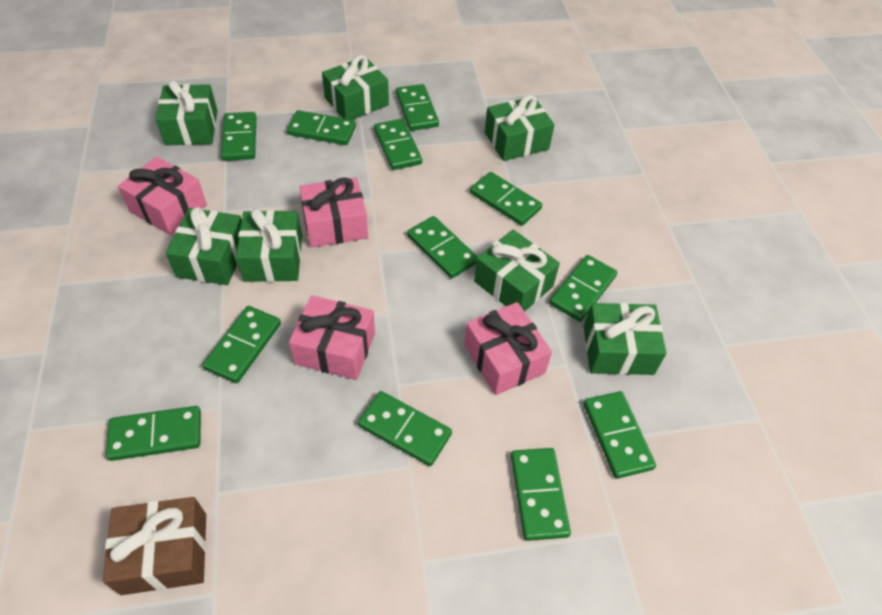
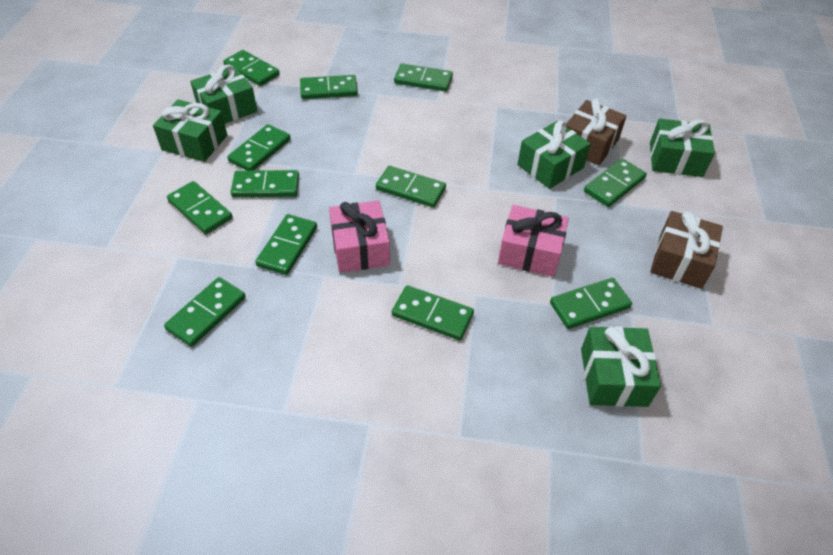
brown gift: [103,497,206,595] = 1 -> [566,99,627,166] [650,211,723,289] = 2
green gift: [155,80,218,145] [166,207,242,285] [236,208,302,282] [322,55,389,120] [474,229,560,312] [485,95,555,161] [584,303,666,375] = 7 -> [153,99,227,162] [190,64,257,124] [517,120,591,189] [581,326,661,407] [650,119,715,177] = 5
pink gift: [118,157,207,235] [289,295,375,380] [299,177,368,248] [464,302,552,395] = 4 -> [329,200,390,273] [498,205,569,277] = 2

